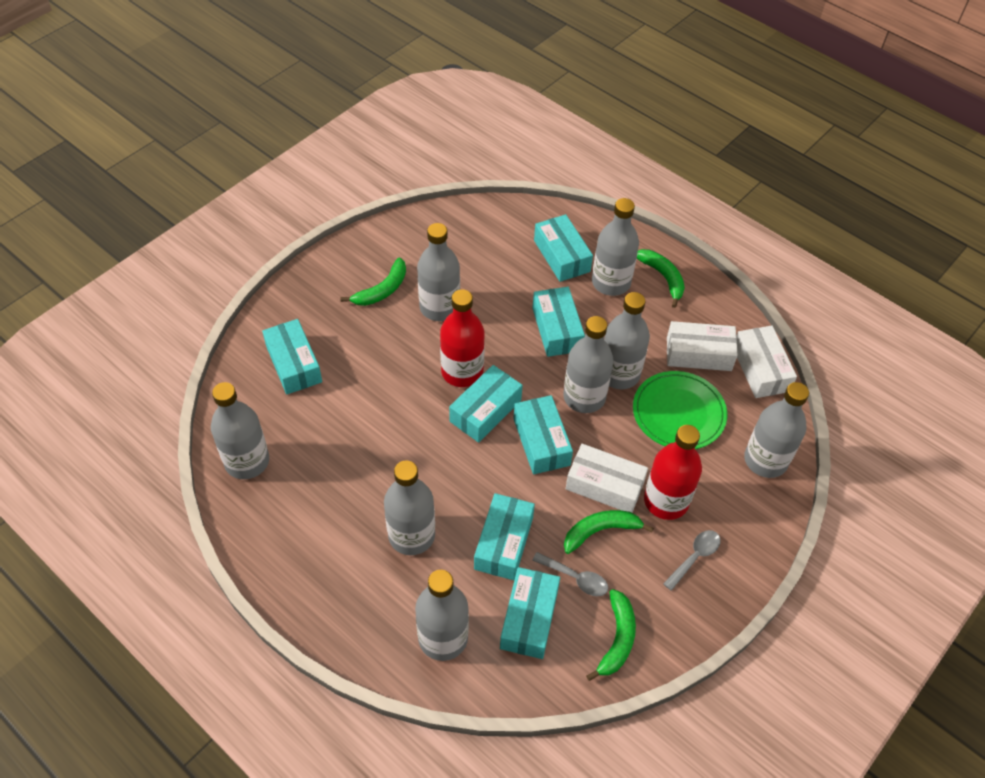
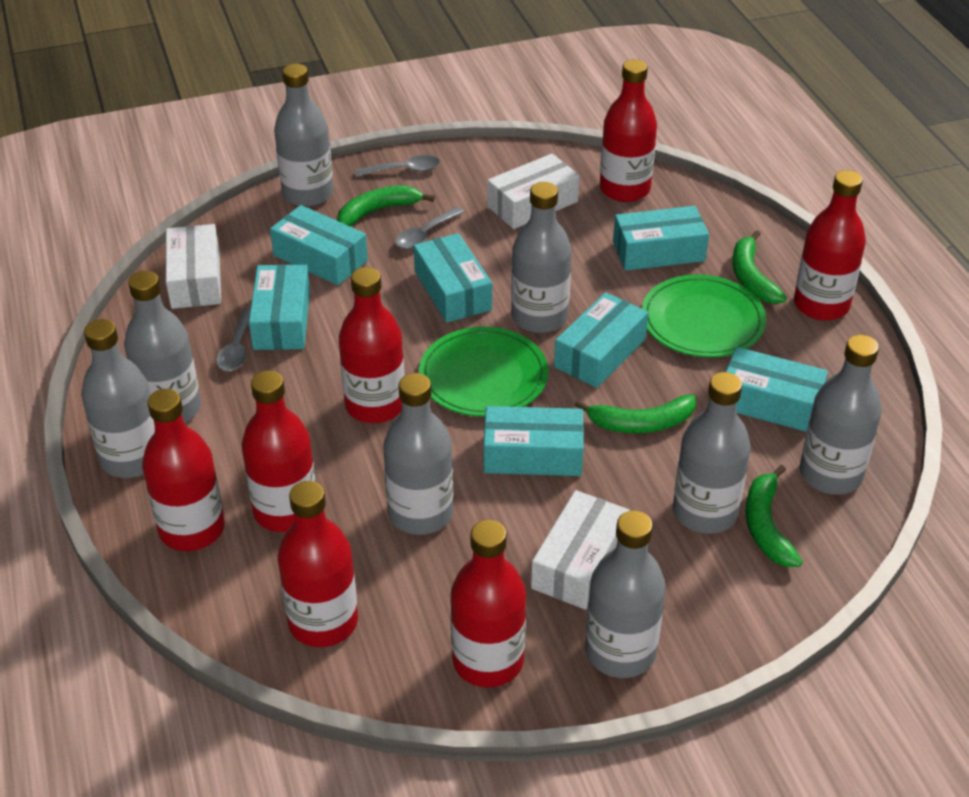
green plate: [633,371,727,449] = 1 -> [419,327,548,417] [642,275,766,357] = 2
grey spoon: [532,552,608,596] [663,530,720,591] = 2 -> [216,308,251,371] [355,155,440,177] [395,207,464,249] = 3
red bottle: [440,289,485,387] [644,425,702,520] = 2 -> [142,389,225,551] [242,370,316,532] [278,481,358,647] [339,267,404,423] [450,520,526,688] [600,59,657,202] [794,170,866,321] = 7

